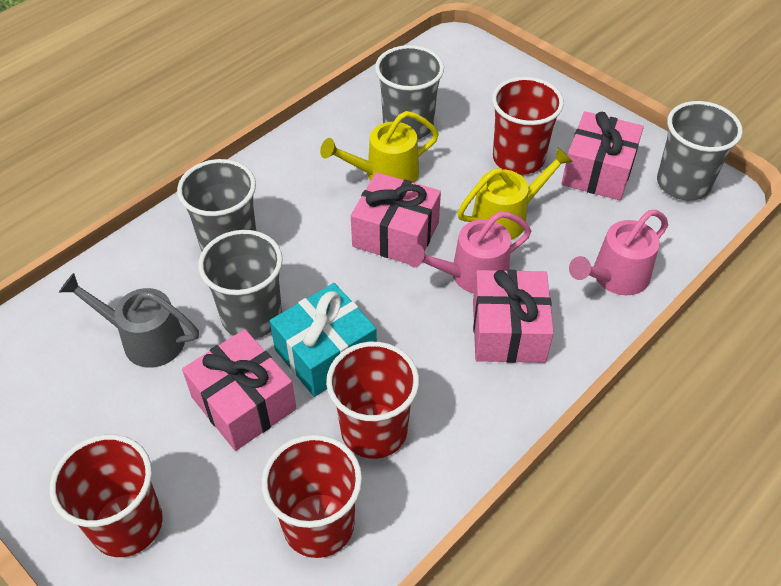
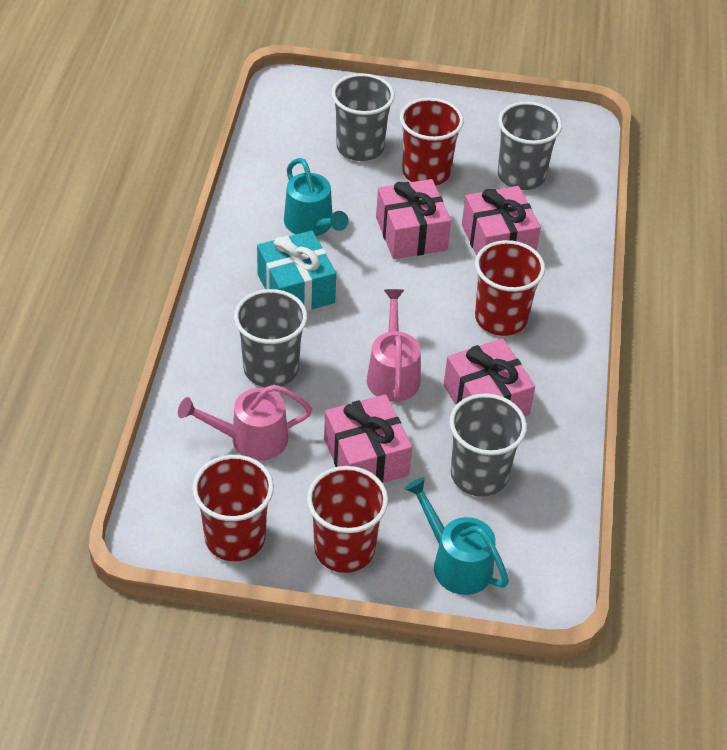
grey watering can: [59,273,199,368] = 1 -> none = 0
turquoise watering can: none = 0 -> [284,158,349,236] [405,477,509,595] = 2
yellow watering can: [320,111,439,183] [457,147,573,240] = 2 -> none = 0

